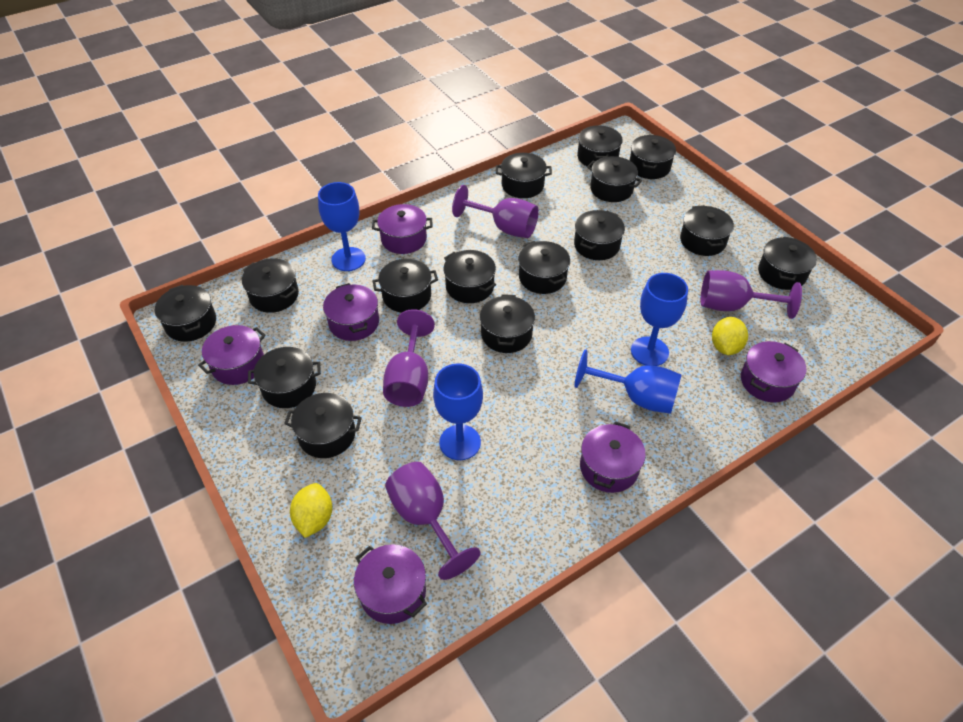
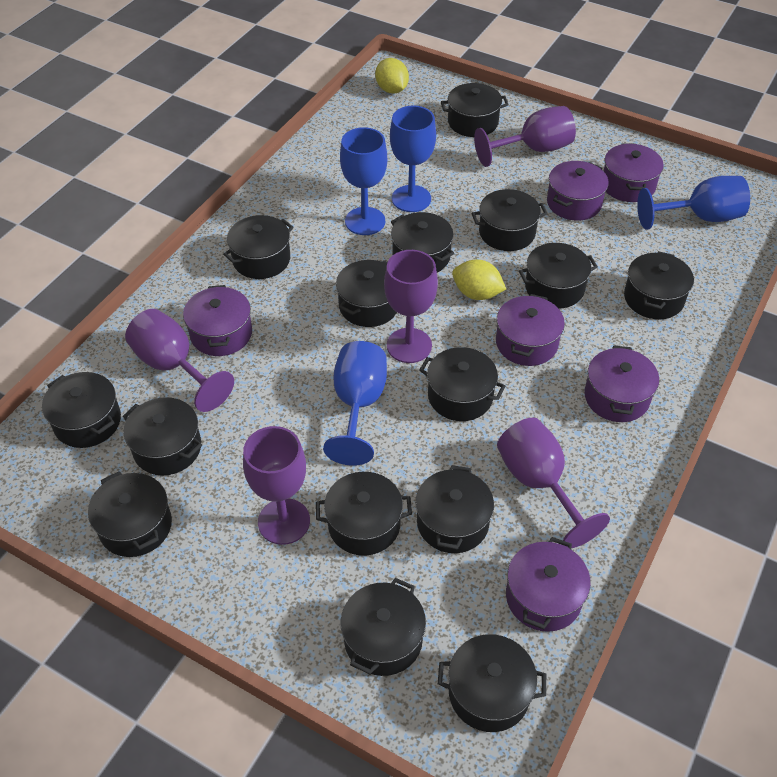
purple goblet: [383,309,435,407] [385,462,481,580] [452,185,539,238] [701,270,802,319] = 4 -> [125,309,234,412] [243,426,310,545] [384,250,438,363] [474,106,576,167] [497,418,610,548] = 5

